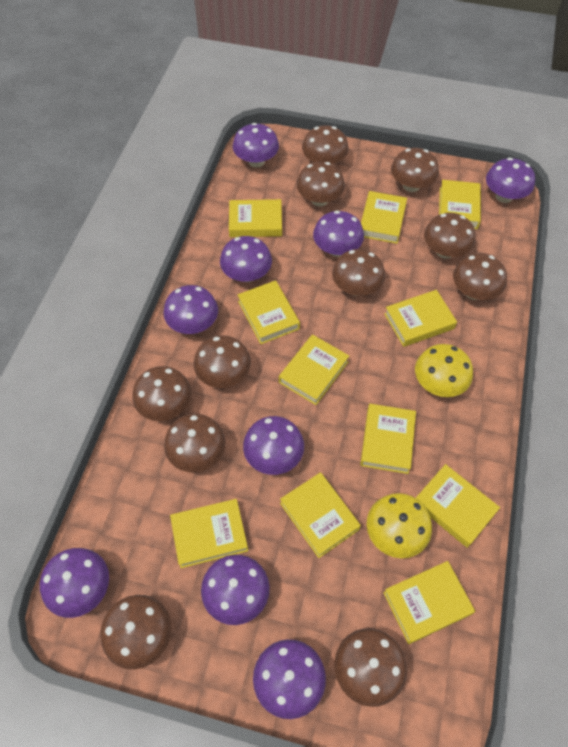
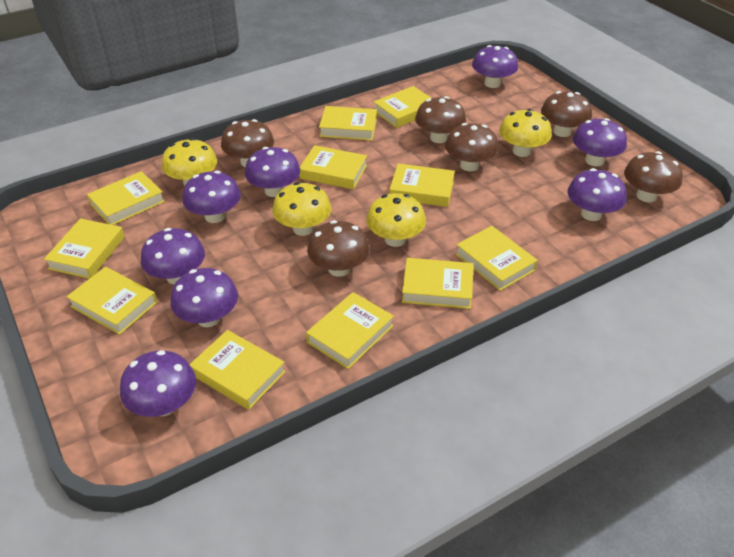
brown mushroom: [100,595,171,669] [133,366,191,421] [164,414,225,472] [194,335,251,388] [297,162,345,207] [302,125,349,164] [332,249,385,296] [334,628,407,707] [391,148,439,192] [424,213,475,259] [453,253,507,300] = 11 -> [221,119,274,167] [307,220,370,277] [415,96,466,143] [445,123,499,171] [541,91,592,137] [624,151,683,202] = 6
purple mushroom: [40,548,109,618] [163,285,218,334] [201,555,270,625] [220,236,272,282] [233,123,279,167] [243,416,304,475] [253,639,326,719] [313,210,364,257] [486,158,535,203] = 9 -> [120,350,196,417] [141,228,205,284] [170,268,238,327] [182,171,241,223] [245,147,300,197] [472,45,518,88] [568,168,627,221] [573,118,627,166] = 8
yellow mushroom: [367,493,432,558] [415,344,473,397] = 2 -> [162,138,217,186] [272,182,331,236] [366,193,426,247] [499,109,552,157] = 4

